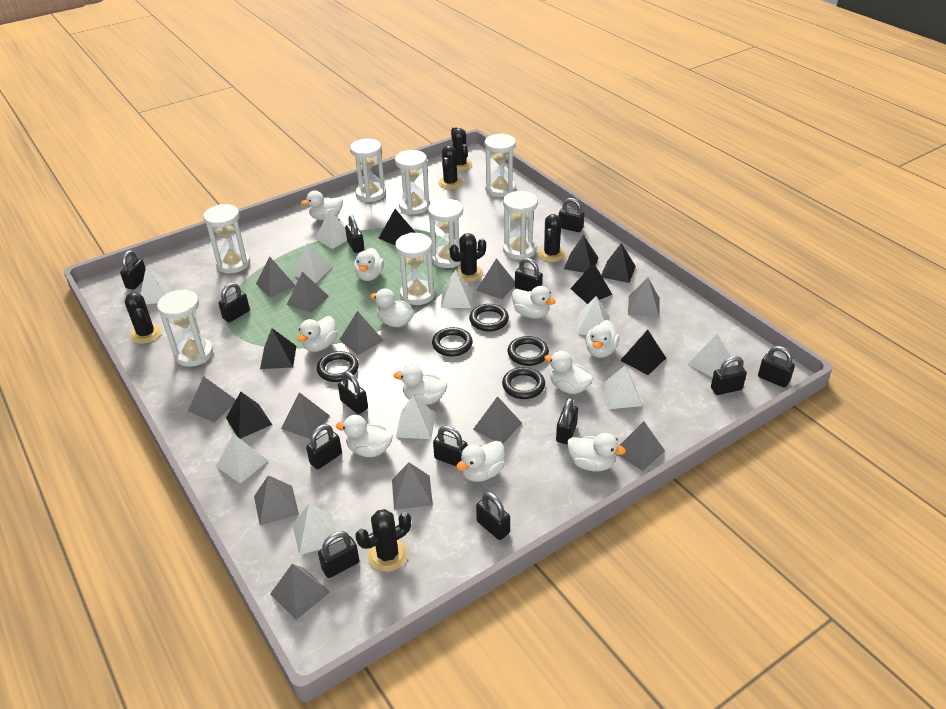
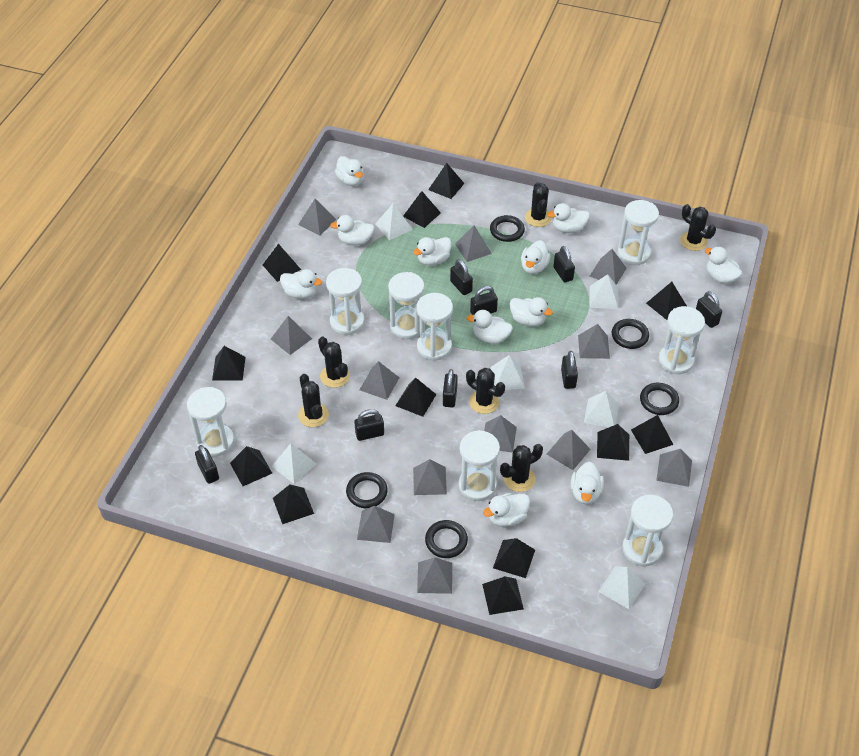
black padlock: [120,250,146,290] [218,283,250,322] [306,424,342,469] [318,531,359,578] [338,371,368,414] [345,215,364,253] [433,426,468,466] [476,492,510,540] [515,258,543,292] [556,398,578,444] [559,198,584,232] [711,356,747,395] [758,346,795,388] = 13 -> [195,445,219,484] [354,409,384,441] [443,369,458,408] [450,259,473,295] [470,286,498,315] [554,246,575,282] [561,351,578,389] [696,291,722,328] = 8
black pyramid: [226,392,272,439] [260,328,296,369] [378,209,416,245] [564,235,598,273] [570,263,612,304] [601,243,636,283] [620,330,666,375] = 7 -> [212,346,246,381] [230,446,272,486] [263,244,301,282] [273,484,314,524] [395,378,437,417] [403,191,441,228] [428,163,464,199] [482,576,524,615] [493,538,535,578] [597,424,629,461] [631,415,674,454] [646,282,687,320] = 12
white pyramid: [140,266,172,304] [216,434,268,484] [292,243,332,283] [292,504,339,555] [315,210,347,249] [396,395,436,439] [441,270,472,308] [577,296,610,335] [600,366,642,409] [688,334,734,377] = 10 -> [271,443,317,484] [375,203,413,240] [490,355,525,390] [584,391,619,427] [589,274,619,309] [598,566,646,609] = 6

